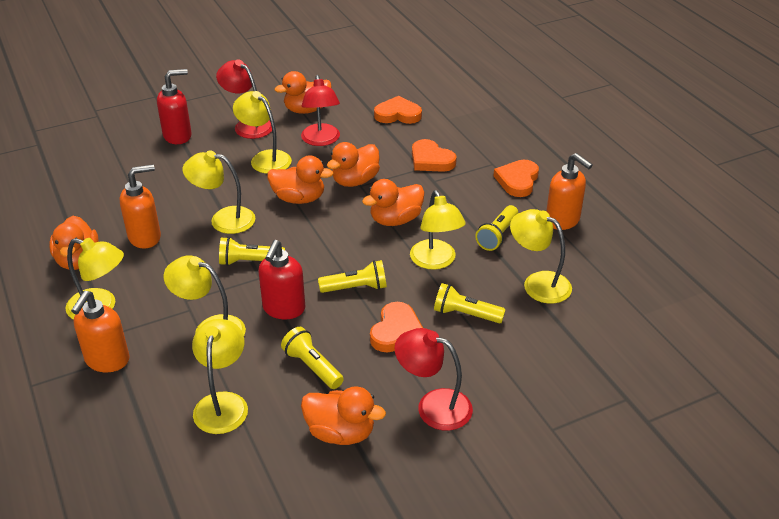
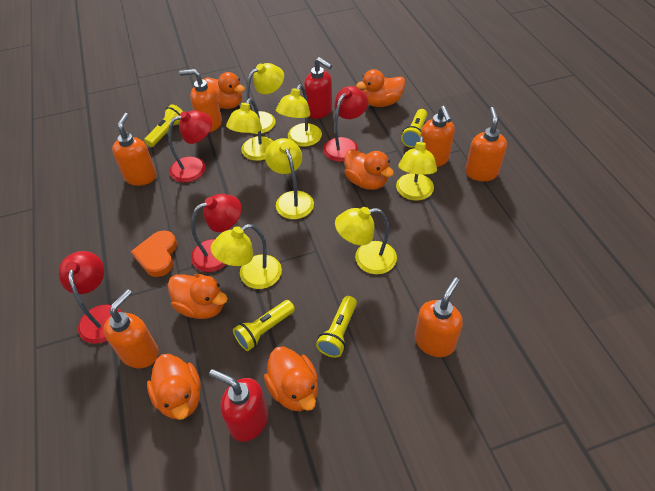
orange heart: [370,302,423,352] [374,96,422,124] [412,139,457,172] [493,160,539,197] = 4 -> [131,230,177,277] = 1
orange soap dispenser: [71,291,130,372] [120,165,161,249] [546,153,593,230] = 3 -> [103,289,159,368] [112,113,157,186] [179,69,222,132] [415,277,463,357] [420,106,455,167] [465,107,507,182] = 6
red lamp: [216,59,272,139] [301,75,340,146] [394,328,473,431] = 3 -> [59,251,121,344] [168,110,212,182] [191,194,242,272] [323,86,368,162] = 4
yellow flashlight: [219,237,285,266] [281,327,344,389] [318,260,387,293] [434,283,506,323] [475,205,518,251] = 5 -> [144,104,183,147] [233,300,295,351] [316,296,357,358] [401,109,427,148] = 4

